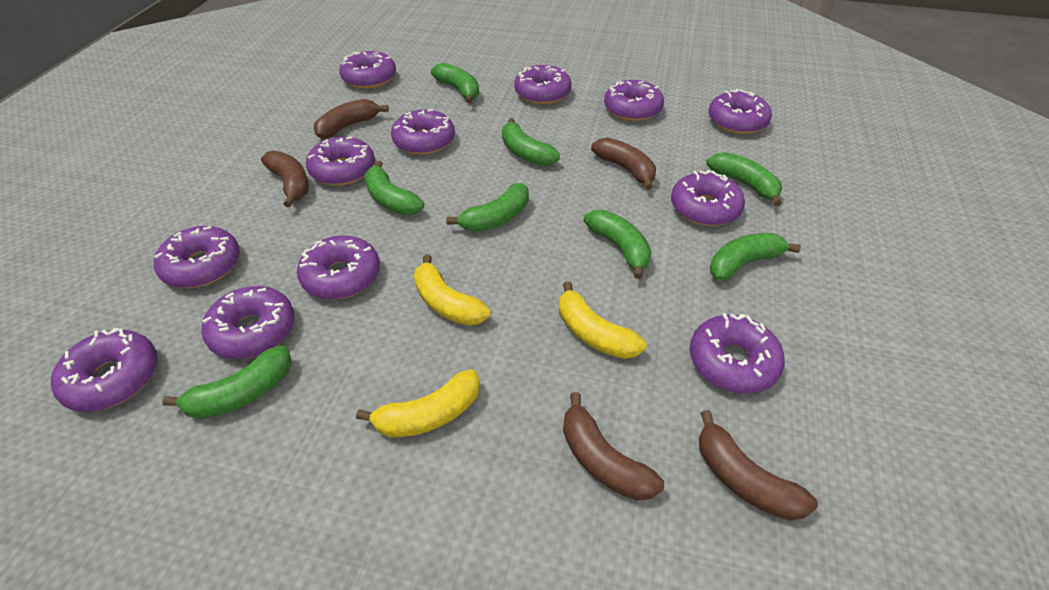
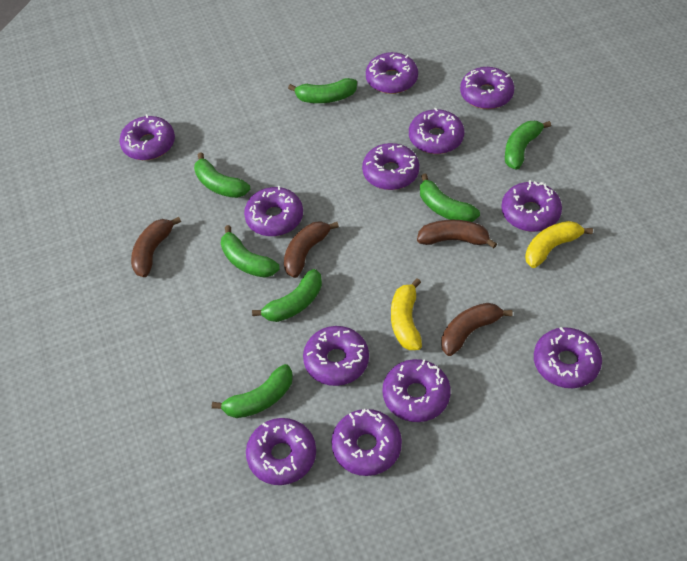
brown banana: [261,151,309,207] [314,99,389,139] [563,392,664,500] [591,137,656,190] [699,410,818,521] = 5 -> [131,217,181,277] [284,221,339,278] [417,220,497,248] [441,303,513,356] = 4
green banana: [162,346,292,419] [364,161,424,215] [431,63,479,103] [446,183,529,232] [502,118,560,166] [584,210,651,279] [706,152,782,206] [710,233,801,281] = 8 -> [194,152,250,198] [212,364,293,418] [221,225,280,278] [252,269,322,322] [288,78,357,103] [420,174,480,222] [505,121,551,170] = 7
yellow banana: [356,369,480,438] [414,254,491,326] [559,281,647,359] = 3 -> [391,278,422,350] [525,221,593,268] = 2

